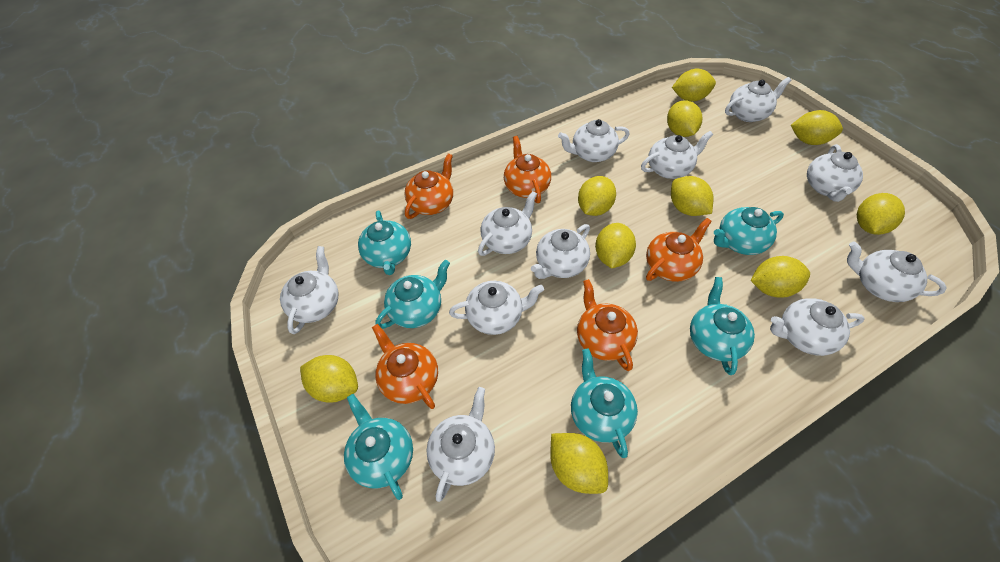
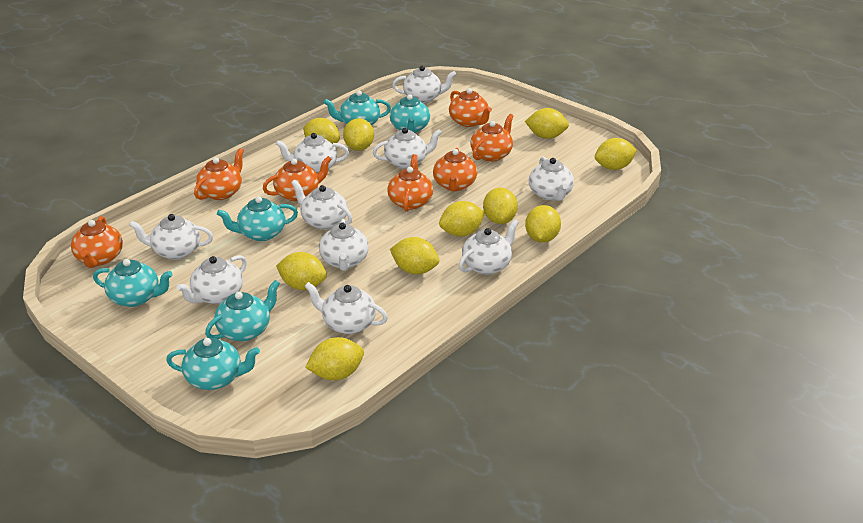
orange teapot: [372,324,438,409] [404,153,453,219] [504,136,551,203] [577,279,638,371] [646,218,712,282] = 5 -> [71,216,123,268] [194,148,244,200] [263,156,332,201] [387,154,433,212] [433,148,477,192] [449,88,492,127] [470,114,513,162] = 7
white teapot: [280,246,339,334] [427,387,495,502] [449,281,544,335] [478,191,537,256] [531,224,590,279] [558,119,630,162] [641,131,713,179] [725,77,791,122] [770,298,865,356] [807,144,863,202] [847,241,947,302] = 11 -> [129,214,213,260] [177,255,247,304] [276,133,349,173] [291,180,352,230] [304,282,388,334] [319,219,369,271] [373,128,442,169] [392,66,456,103] [459,219,519,275] [529,157,574,201] = 10

